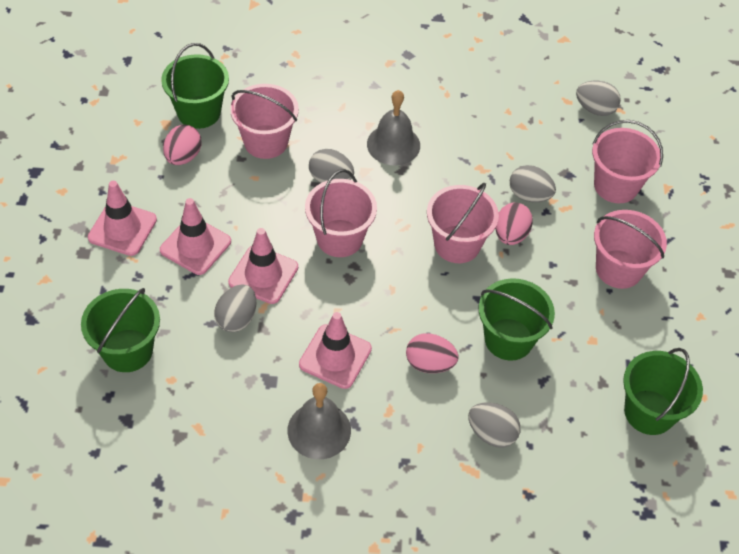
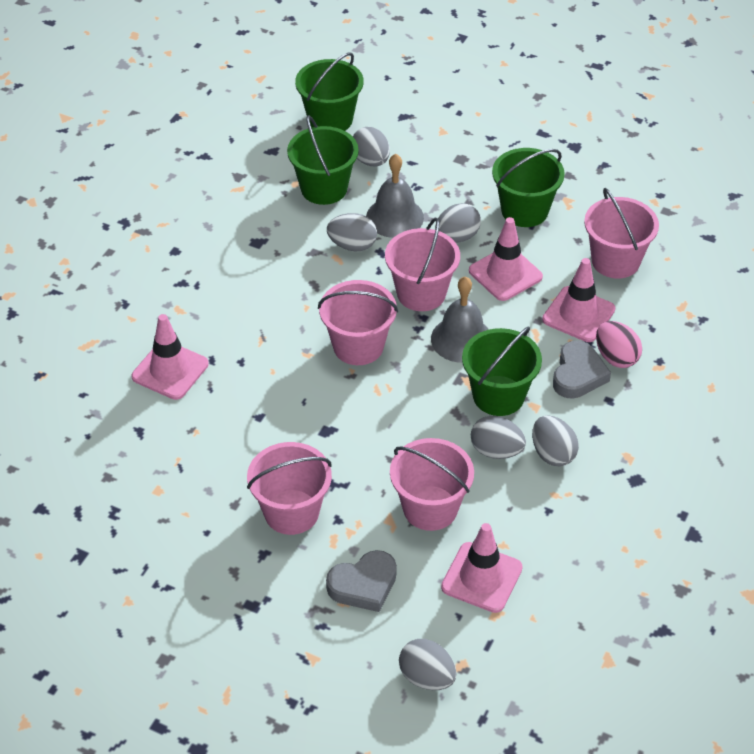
grey egg: [214,284,256,332] [309,149,354,183] [468,403,521,447] [510,165,556,202] [576,81,621,116] = 5 -> [327,213,377,252] [353,127,390,166] [399,639,456,690] [435,203,481,243] [471,416,526,459] [532,415,579,467] = 6
grey heart: none = 0 -> [326,550,397,612] [553,340,611,399] = 2
pink egg: [163,125,202,165] [406,333,458,373] [496,202,533,245] = 3 -> [596,321,642,368] = 1

